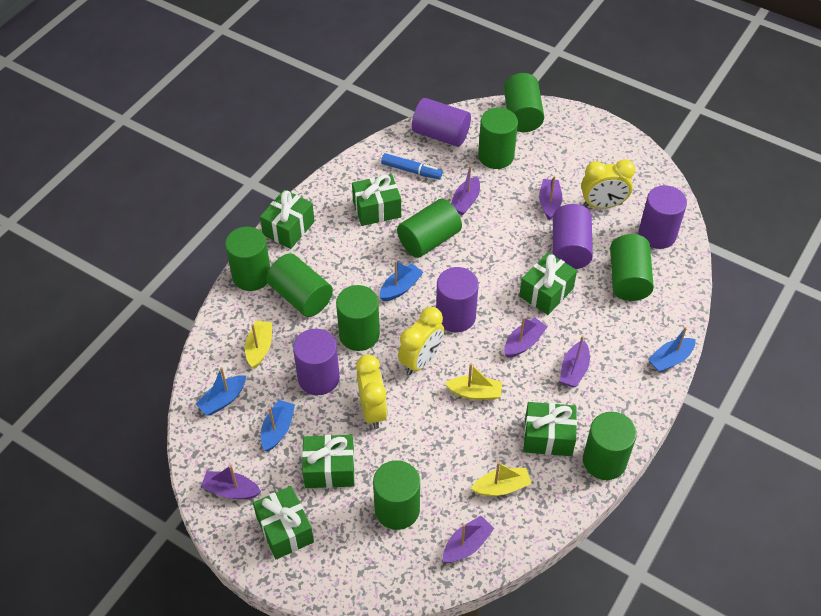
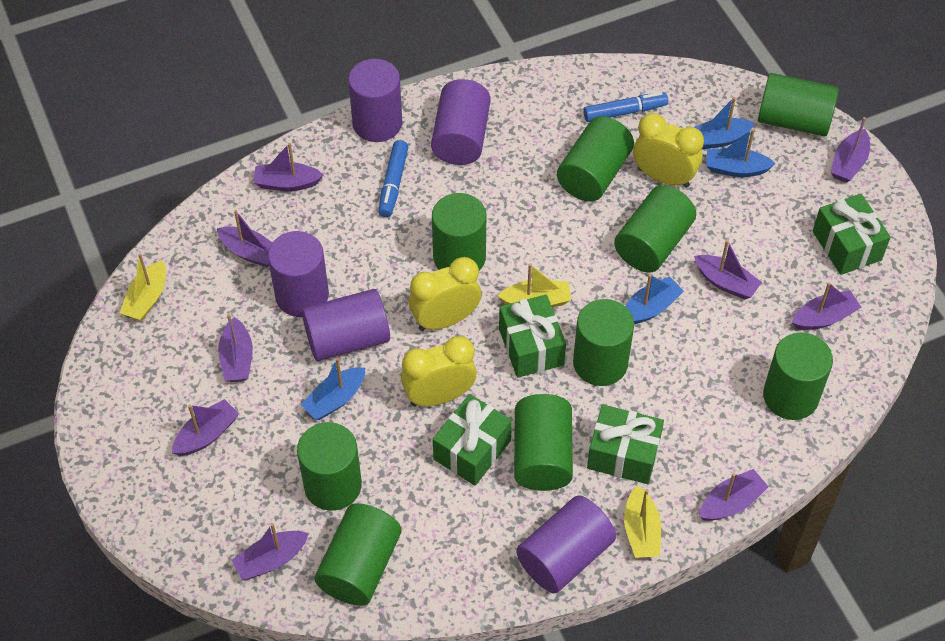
blue marker: [381,153,443,179] = 1 -> [378,140,408,217] [583,92,668,122] = 2
green gift: [253,486,314,560] [260,190,315,249] [302,435,355,488] [352,174,401,226] [519,252,577,315] [524,402,577,456] = 6 -> [433,394,512,486] [499,295,566,378] [587,405,664,484] [813,194,891,275] = 4
purple boat: [200,465,261,499] [443,516,494,563] [451,166,480,215] [504,317,547,358] [539,176,562,220] [560,336,590,388] = 6 -> [172,399,239,456] [217,210,272,268] [218,314,253,382] [232,523,309,580] [254,143,323,191] [694,240,762,299] [700,469,769,521] [792,282,862,330] [831,117,870,183] = 9

